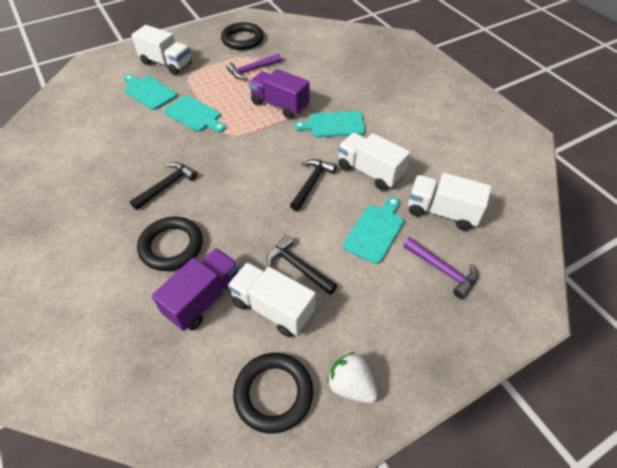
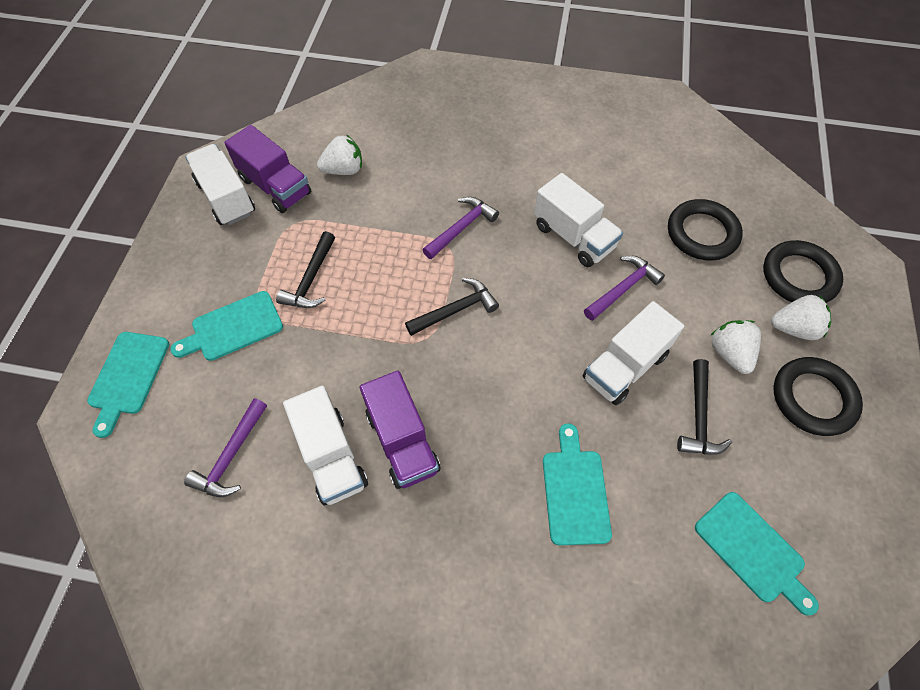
purple hammer: [226,53,282,79] [403,237,478,299] = 2 -> [184,398,267,497] [423,197,499,259] [584,256,665,321] = 3
white strawberry: [327,352,378,403] = 1 -> [317,134,362,175] [710,320,761,374] [771,295,831,340] = 3

